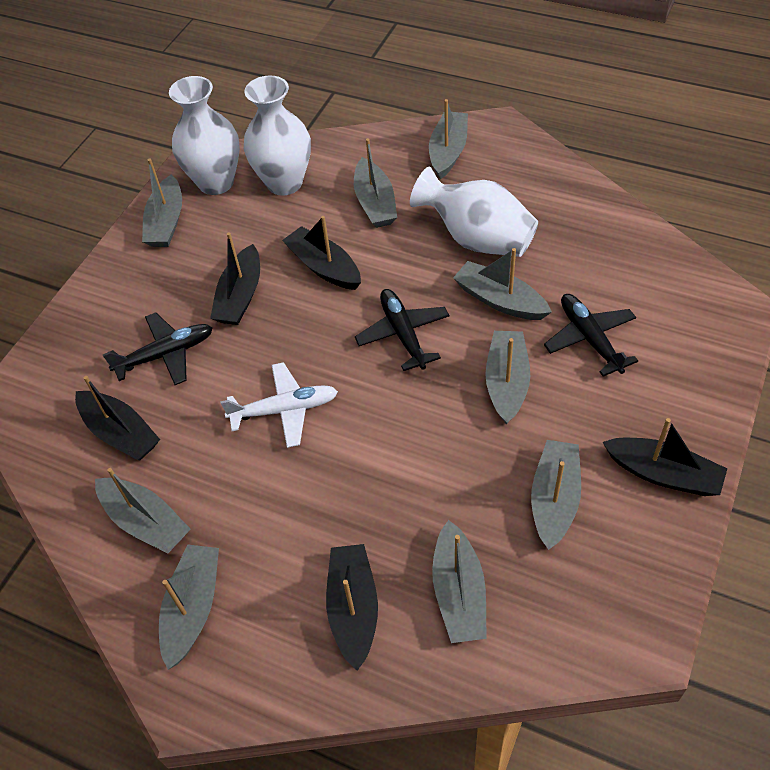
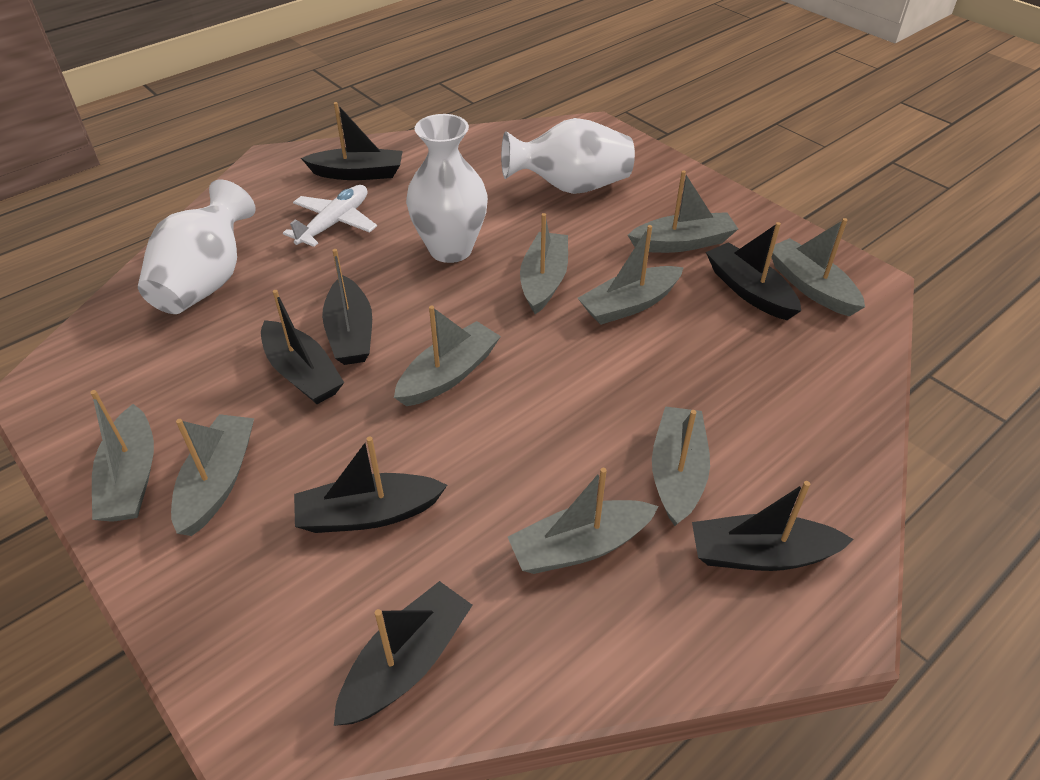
black boat: [75,376,160,460] [210,232,260,325] [282,216,361,290] [326,544,378,671] [603,418,727,496] = 5 -> [261,290,344,404] [294,437,447,533] [301,102,403,180] [322,249,372,365] [334,581,472,726] [692,481,854,571] [706,222,801,320] = 7
black plane: [103,313,213,385] [355,289,449,371] [544,294,638,377] = 3 -> none = 0

